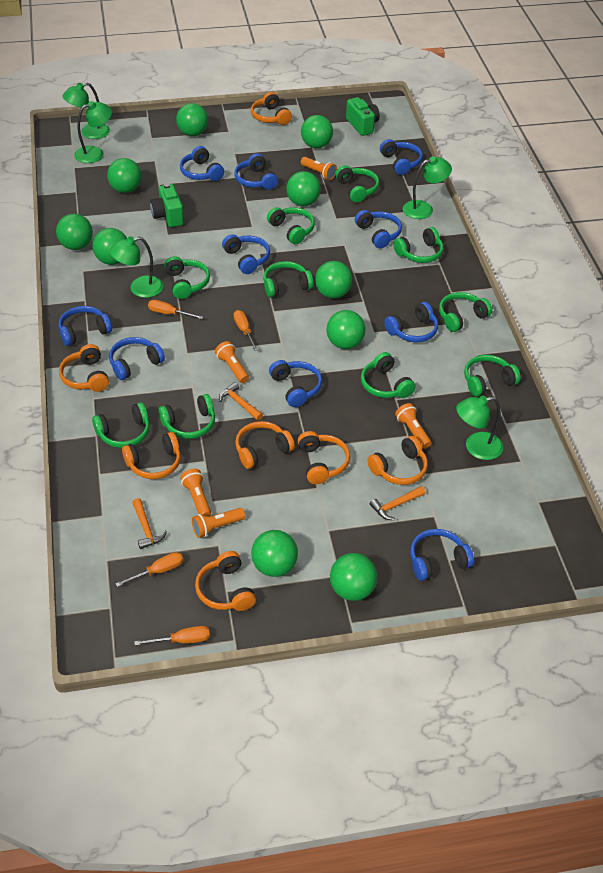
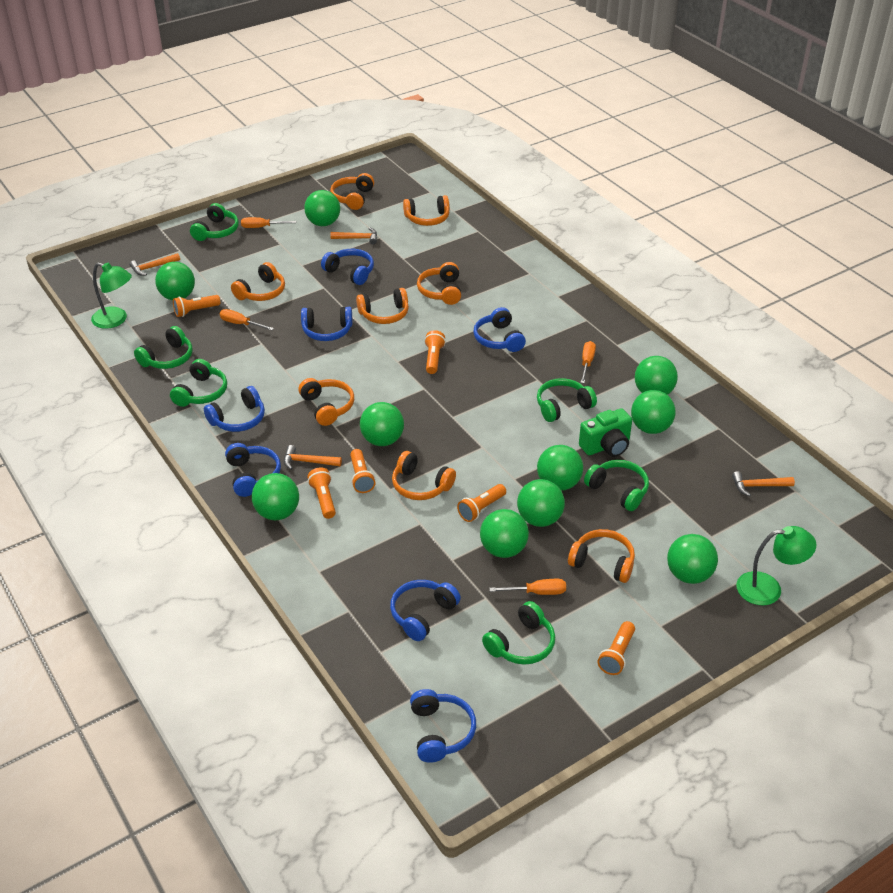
blue headphones: [59,306,112,346] [109,337,165,380] [180,146,224,181] [222,234,270,274] [234,153,278,190] [269,360,322,407] [355,210,402,248] [380,139,423,175] [384,302,438,342] [410,529,474,581] = 10 -> [204,386,265,432] [225,443,281,497] [301,307,352,341] [321,249,374,285] [390,580,461,641] [410,689,476,763] [473,307,526,352] = 7
green camera: [150,183,184,227] [346,97,380,136] = 2 -> [579,408,632,457] = 1
green headphones: [92,402,150,448] [158,394,215,439] [164,256,210,299] [263,261,314,297] [267,207,315,244] [336,165,379,203] [361,352,416,398] [393,227,443,263] [439,292,492,332] [464,355,521,397] = 10 -> [134,326,193,369] [170,359,227,407] [190,203,239,241] [482,601,555,665] [537,378,597,422] [584,460,649,511] = 6
green lamp: [62,83,110,139] [74,101,112,163] [110,236,163,298] [403,156,452,219] [456,396,503,460] = 5 -> [91,262,132,329] [736,526,817,606] = 2
orange flashlight: [180,469,211,517] [192,508,245,538] [215,341,249,383] [301,157,337,180] [395,403,431,449] = 5 -> [173,295,220,317] [307,467,336,519] [350,449,375,493] [424,330,446,374] [457,484,506,522] [597,621,635,675] = 6
orange hammer: [132,498,167,549] [219,382,263,421] [370,486,426,520] = 3 -> [130,253,180,276] [284,445,342,470] [330,227,377,244] [732,471,795,497] = 4
orange headphones: [59,344,109,392] [122,432,181,479] [195,551,256,611] [235,421,295,469] [251,92,292,125] [297,431,350,484] [367,436,428,485] = 7 -> [231,262,285,301] [298,378,354,426] [330,173,374,210] [356,288,409,324] [392,451,456,500] [403,195,450,226] [417,262,461,305] [568,529,635,583] = 8

